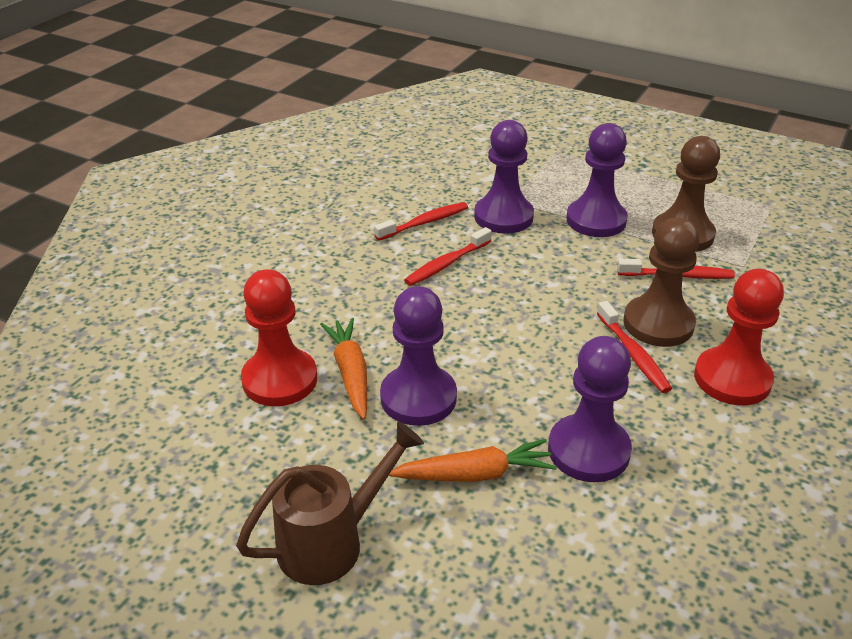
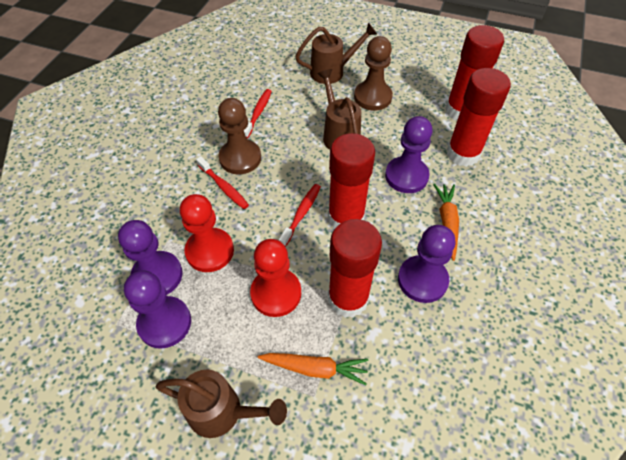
brown watering can: [236,421,424,585] = 1 -> [155,370,287,438] [295,23,377,84] [317,69,361,150] = 3
red glue stick: none = 0 -> [328,133,375,229] [328,219,382,318] [445,25,504,120] [447,68,511,167] = 4
red toothbrush: [374,202,468,240] [404,227,492,286] [597,301,672,393] [617,258,735,279] = 4 -> [196,156,249,209] [244,89,272,138] [279,184,321,247] = 3

